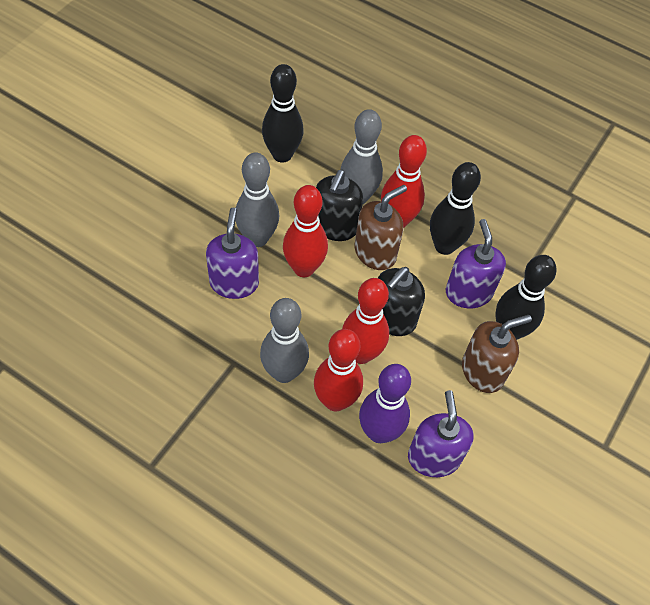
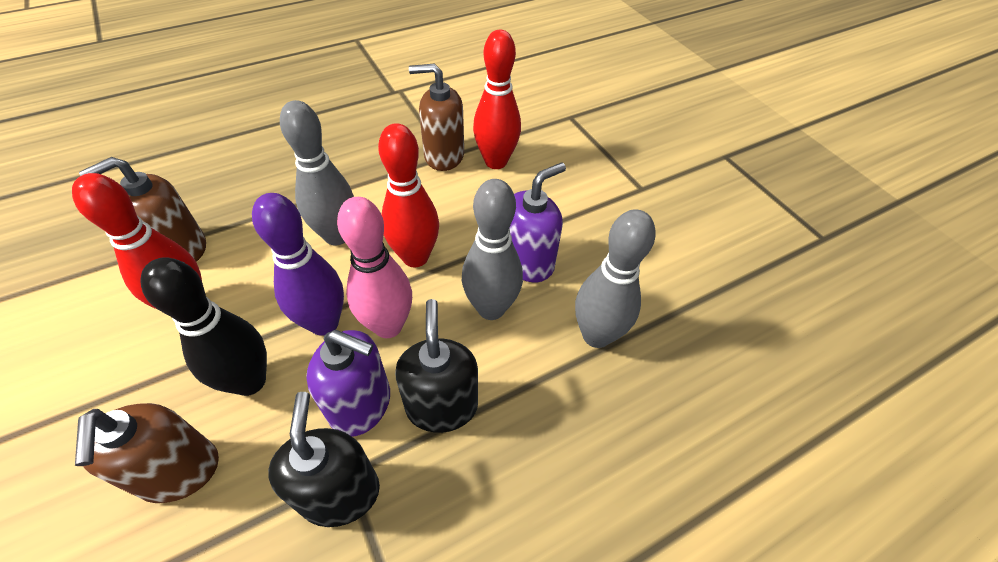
black bowling pin: [262,64,304,163] [430,162,481,255] [495,255,556,340] = 3 -> [141,257,267,396] = 1
brown soap dispenser: [354,185,407,270] [462,315,532,393] = 2 -> [75,403,219,503] [79,157,206,262] [409,64,464,171] = 3
pink bowling pin: none = 0 -> [337,197,412,338] = 1
purple soap dispenser: [206,207,259,299] [408,390,473,477] [446,219,506,308] = 3 -> [306,330,390,437] [509,162,566,282] = 2
red bowling pin: [283,185,328,277] [314,329,363,412] [342,278,389,364] [381,135,427,228] = 4 -> [72,173,202,310] [378,123,439,267] [473,30,521,169] = 3

